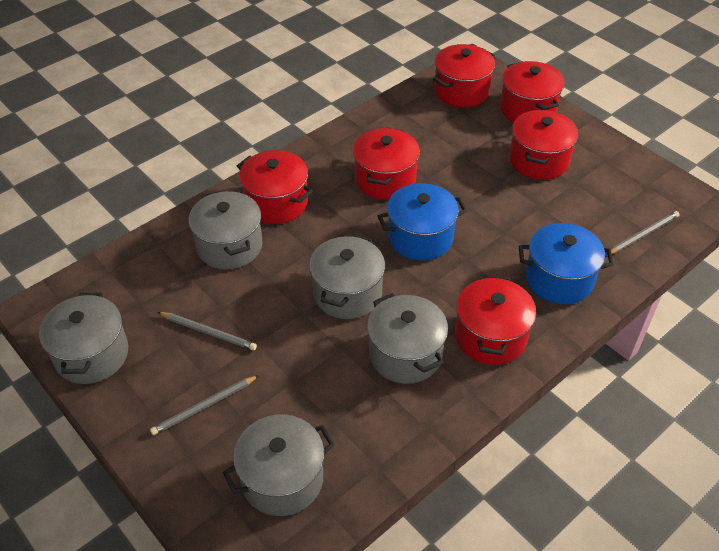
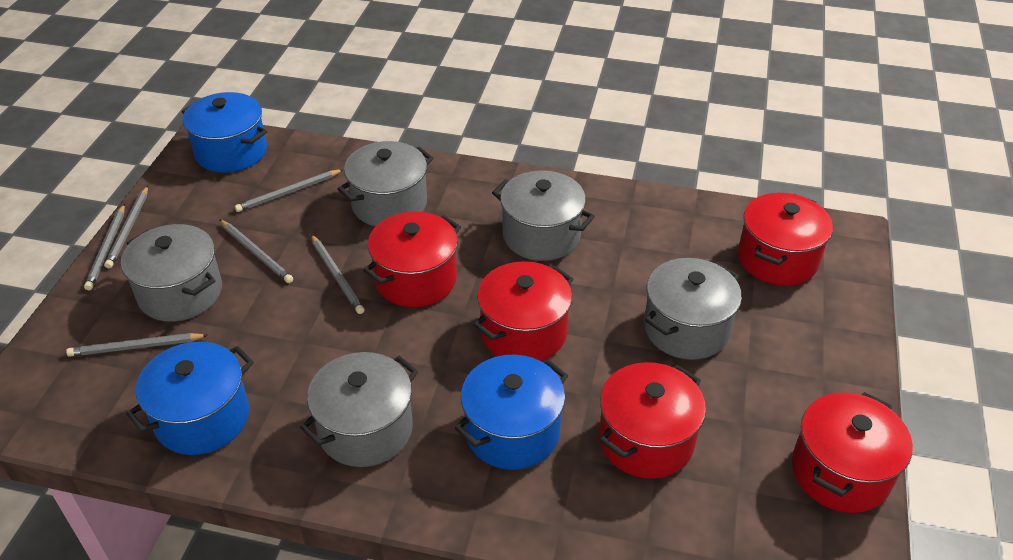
blue pot: [378,183,467,261] [519,223,614,304] = 2 -> [126,341,254,455] [182,92,267,173] [455,355,568,470] = 3
grey pencil: [150,375,259,435] [158,312,257,351] [606,211,680,255] = 3 -> [66,333,208,357] [84,204,125,290] [104,186,148,268] [220,220,293,283] [235,169,344,212] [311,234,365,314] = 6
red pot: [237,150,313,224] [353,127,420,200] [433,44,495,108] [455,275,536,365] [500,61,565,122] [509,110,578,180] = 6 -> [363,211,461,307] [473,261,574,361] [599,362,706,479] [738,193,833,286] [792,392,913,513] = 5

